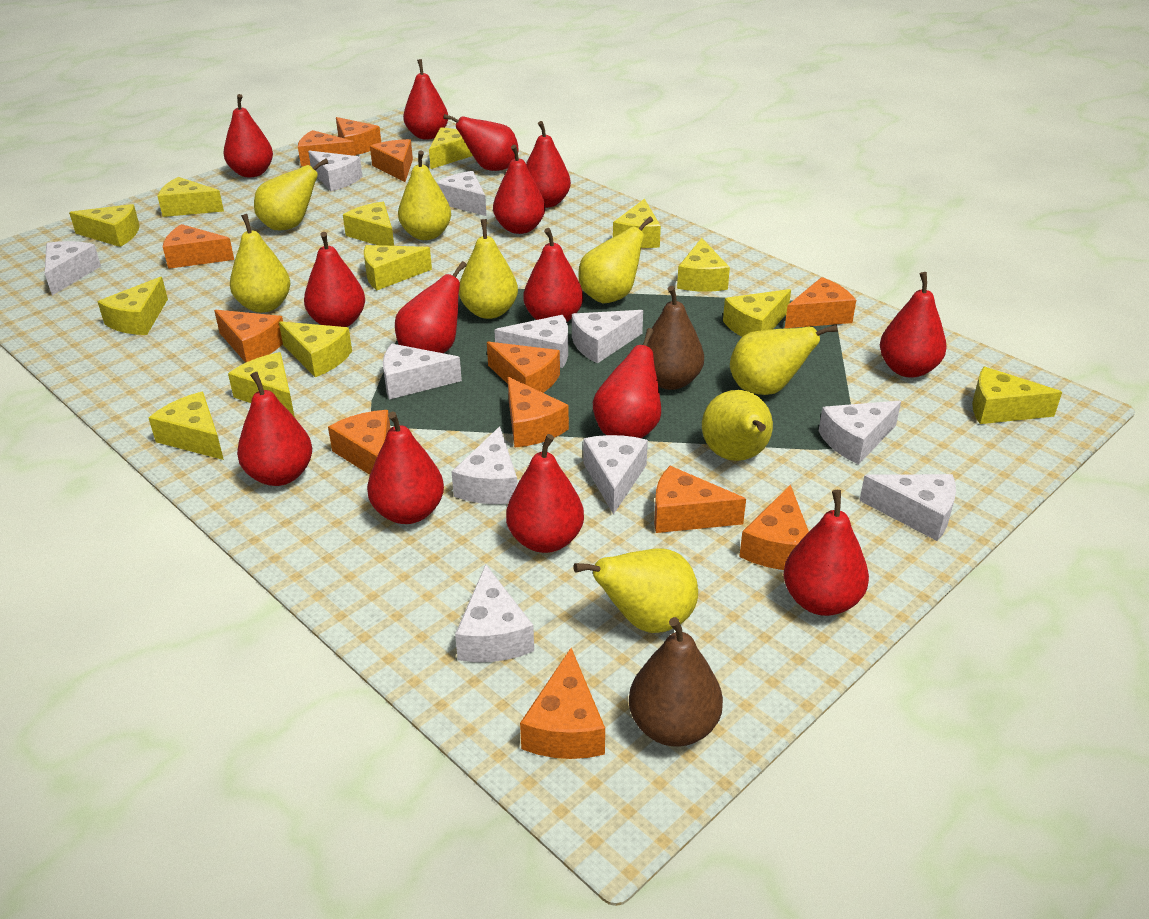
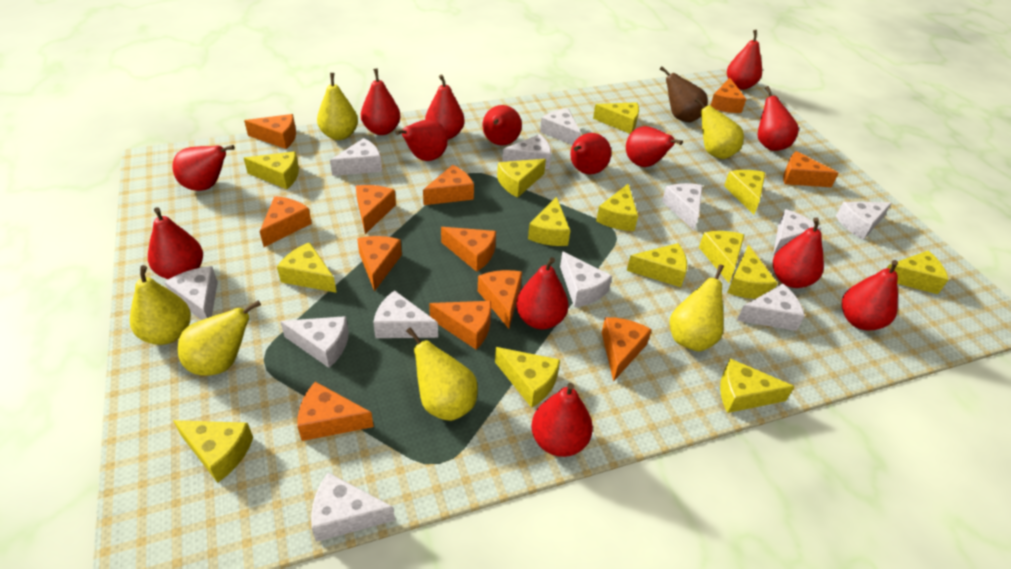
brown pear: [629,617,723,747] [647,286,704,390] = 2 -> [659,66,708,122] = 1
white cheese: [45,241,101,295] [308,151,363,191] [383,344,462,400] [436,171,487,216] [451,426,517,504] [455,564,534,662] [494,315,568,368] [572,310,643,364] [583,435,648,515] [818,401,901,464] [859,474,956,541] = 11 -> [164,266,218,320] [280,316,349,368] [311,473,395,542] [330,138,382,176] [373,290,438,338] [502,134,551,169] [540,108,581,145] [560,251,612,307] [662,183,703,230] [737,284,805,331] [773,209,821,255] [836,202,892,240] = 12
yellow cheese: [69,204,140,247] [97,277,168,335] [149,392,224,460] [157,177,224,217] [228,352,295,417] [279,321,352,377] [343,202,394,246] [364,245,432,290] [429,127,473,169] [613,198,661,248] [677,238,730,292] [723,289,791,337] [972,367,1062,424] = 13 -> [173,420,253,483] [244,151,299,189] [277,242,337,293] [495,347,560,408] [497,159,546,198] [528,196,570,246] [593,102,639,134] [596,184,638,231] [627,243,687,287] [699,231,744,283] [720,358,795,413] [724,170,765,215] [727,245,777,299] [887,251,949,294] = 14
yellow pear: [230,214,290,313] [254,159,328,230] [398,151,451,240] [459,219,518,319] [573,548,698,633] [578,216,653,303] [702,390,773,461] [730,325,838,395] = 8 -> [130,265,191,345] [178,300,261,376] [317,73,358,140] [406,327,478,421] [670,264,724,352] [695,98,744,159] = 6

